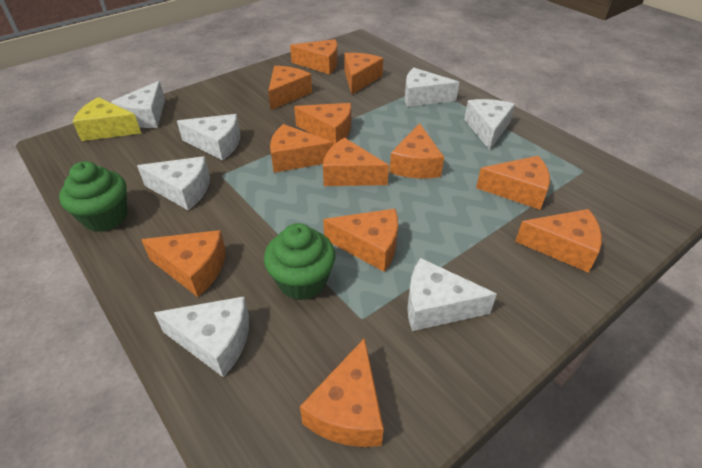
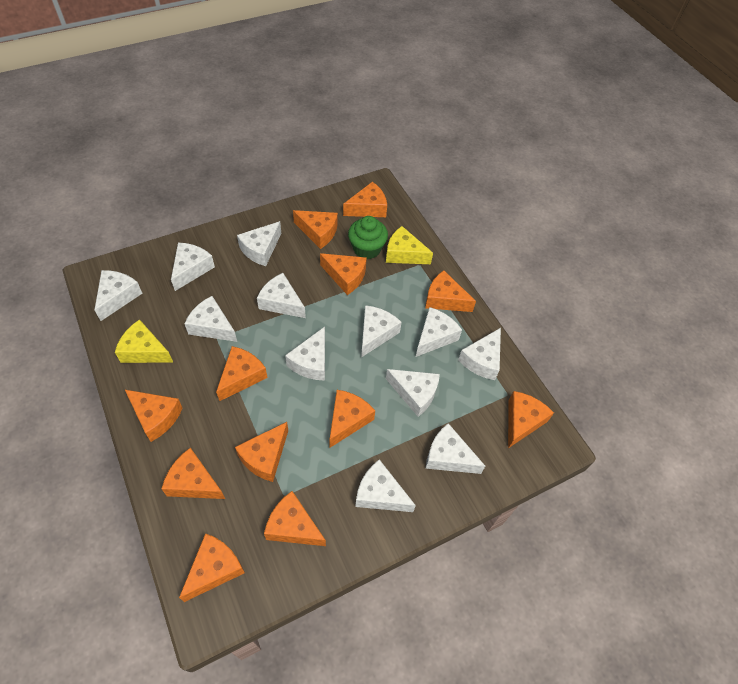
green cupcake: [59,161,127,232] [264,223,335,300] = 2 -> [348,216,388,259] = 1
white cheese: [111,81,165,128] [137,156,210,210] [154,296,249,378] [177,114,240,161] [405,68,459,107] [407,258,497,331] [464,99,515,150] = 7 -> [94,270,142,321] [171,243,215,291] [184,296,237,342] [237,221,281,266] [257,273,306,318] [285,327,325,380] [355,459,416,512] [361,305,402,357] [386,369,440,417] [416,307,462,357] [426,423,485,474] [458,328,501,380] = 12
yellow cheese: [73,97,141,141] = 1 -> [115,319,173,363] [386,226,433,264] = 2

